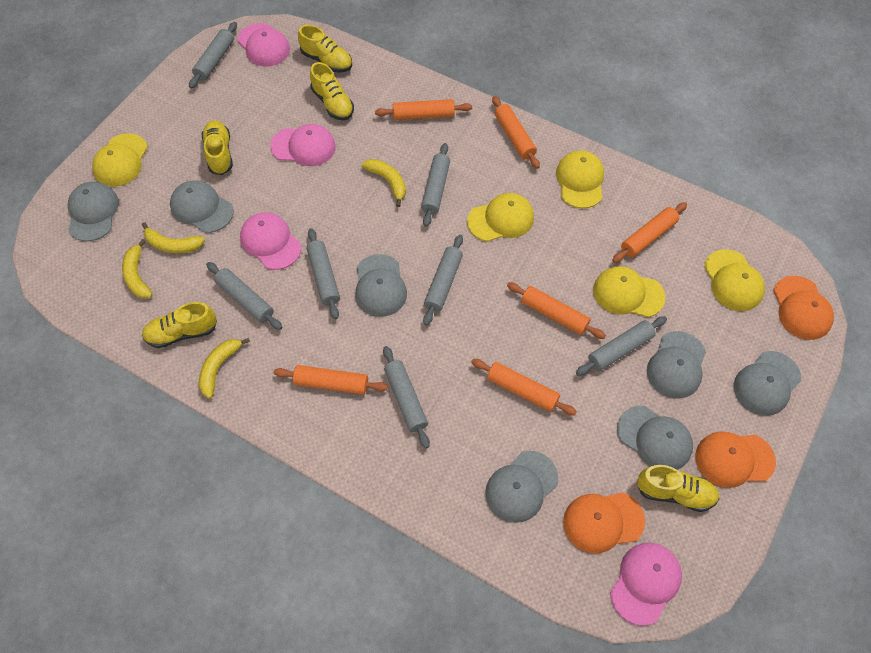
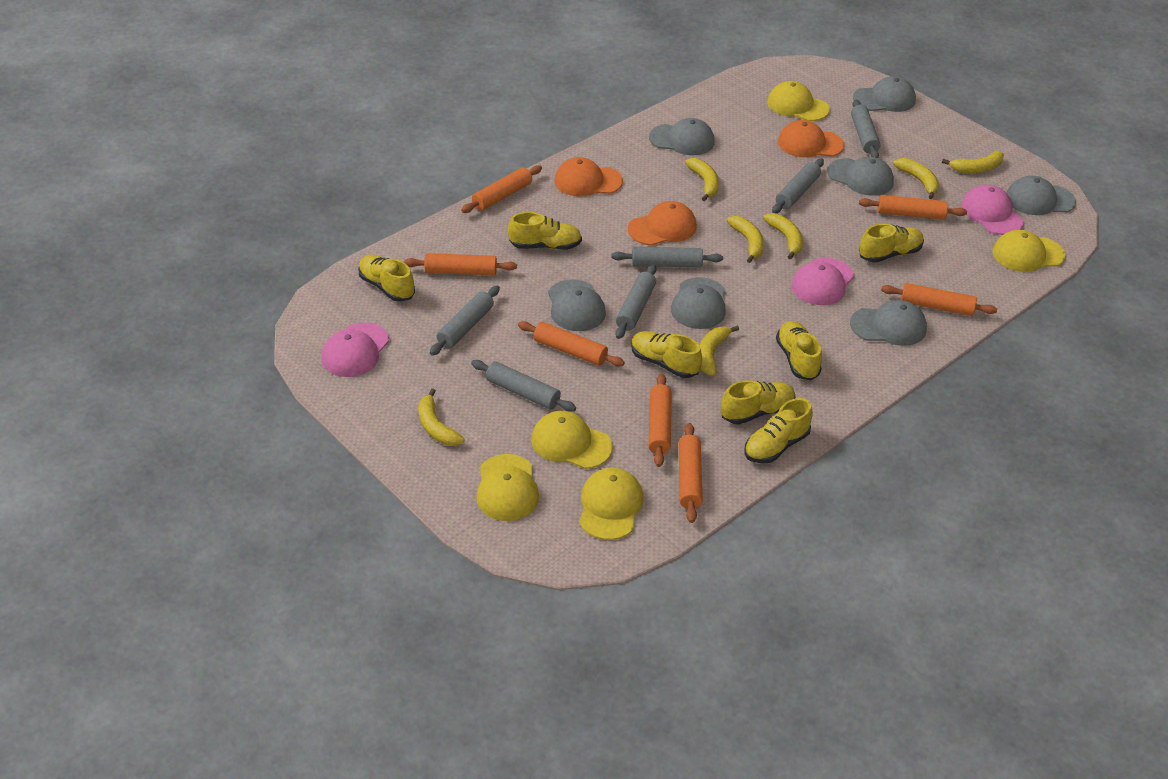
grey rolling pin: [189,22,237,88] [206,262,282,330] [306,228,340,319] [383,346,430,448] [421,143,450,227] [423,235,463,325] [576,316,667,376] = 7 -> [430,286,500,355] [471,360,576,412] [612,247,723,267] [615,265,656,339] [772,159,824,213] [851,100,881,158] = 6
orange rolling pin: [274,365,388,395] [375,99,472,120] [471,359,577,415] [492,96,540,169] [507,282,606,339] [612,202,687,263] = 6 -> [404,253,517,275] [461,165,542,213] [518,321,625,367] [648,374,672,467] [678,423,703,523] [859,195,967,220] [881,283,997,316] = 7
pink cap: [237,23,290,66] [240,212,301,270] [270,124,336,166] [610,543,682,626] = 4 -> [321,323,389,377] [791,258,854,305] [961,185,1024,235] = 3
yellow banana: [122,239,152,299] [142,222,205,253] [199,338,250,399] [362,159,406,207] = 4 -> [418,388,465,446] [685,158,719,201] [700,325,739,376] [727,216,764,263] [763,213,803,259] [893,158,939,199] [942,151,1004,173] = 7
yellow shoe: [142,302,217,348] [202,120,233,175] [298,25,352,73] [310,62,354,120] [637,465,719,512] = 5 -> [358,255,415,302] [508,212,582,250] [631,331,702,378] [721,380,795,424] [745,398,813,463] [776,321,822,380] [859,224,924,263] = 7

